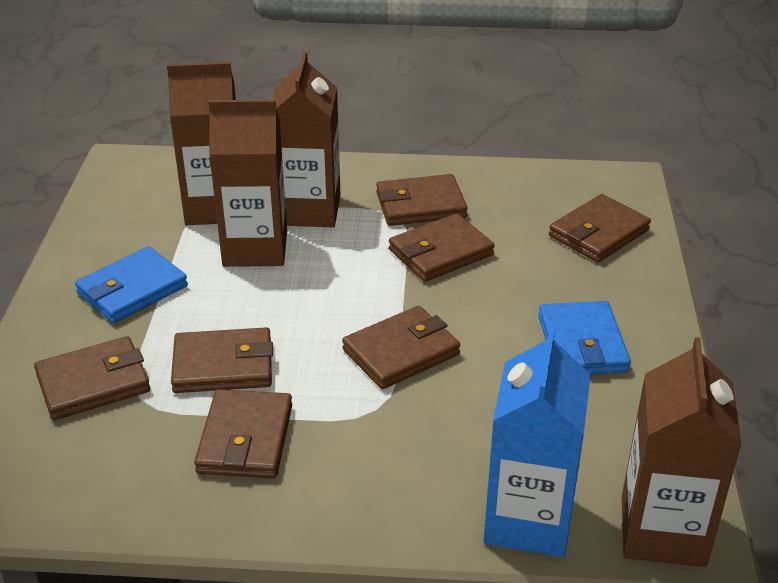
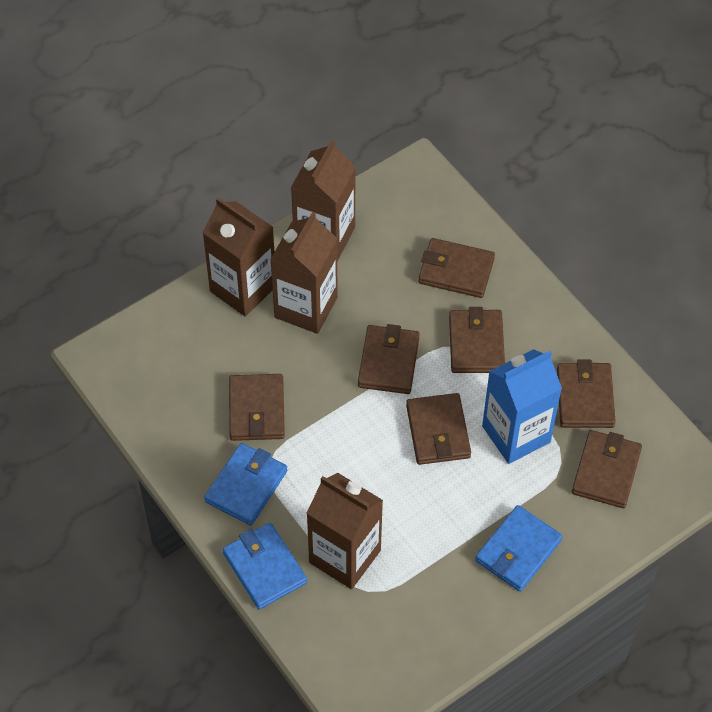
blue wallet: [75,246,188,323] [538,301,631,374] = 2 -> [204,443,287,525] [222,523,307,609] [475,505,563,592] = 3

